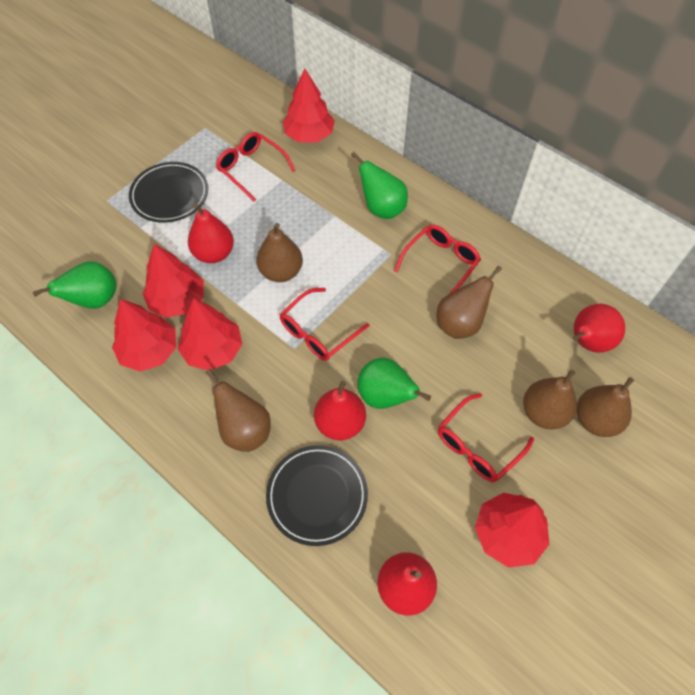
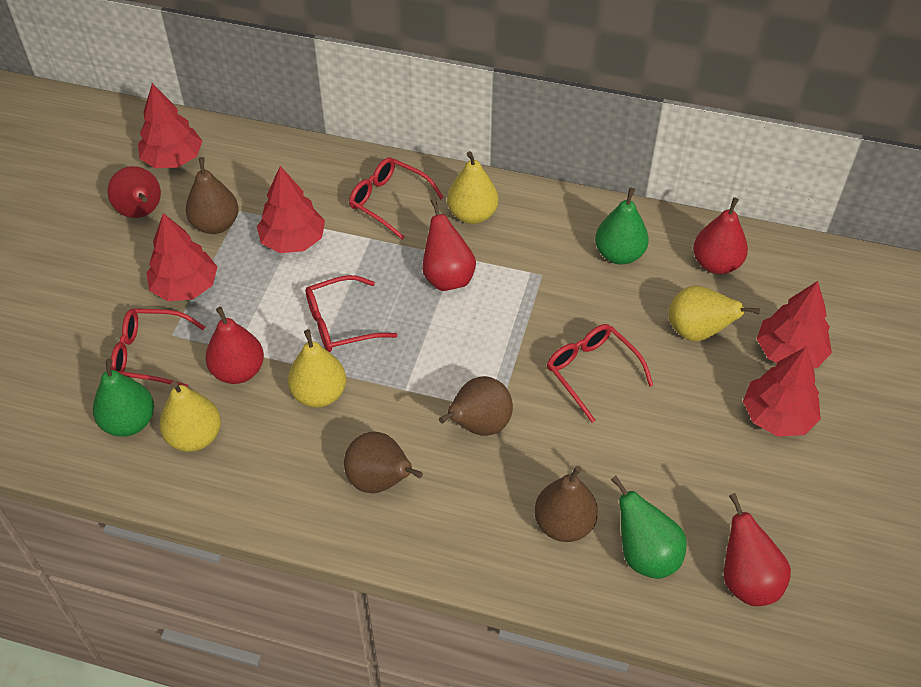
black plate: [129,162,208,223] [266,445,368,546] = 2 -> none = 0
brown pear: [206,369,271,452] [257,223,303,282] [437,266,502,339] [523,370,577,429] [577,377,634,437] = 5 -> [186,157,239,234] [344,431,423,493] [439,376,513,436] [535,466,598,542] = 4
red pear: [188,203,234,263] [314,381,366,440] [377,552,437,616] [573,304,625,353] = 4 -> [107,166,161,218] [205,307,264,384] [422,198,476,291] [693,197,748,274] [724,493,791,606] = 5
yellow pear: none = 0 -> [159,381,221,452] [288,329,346,408] [447,151,499,224] [668,286,760,342] = 4

